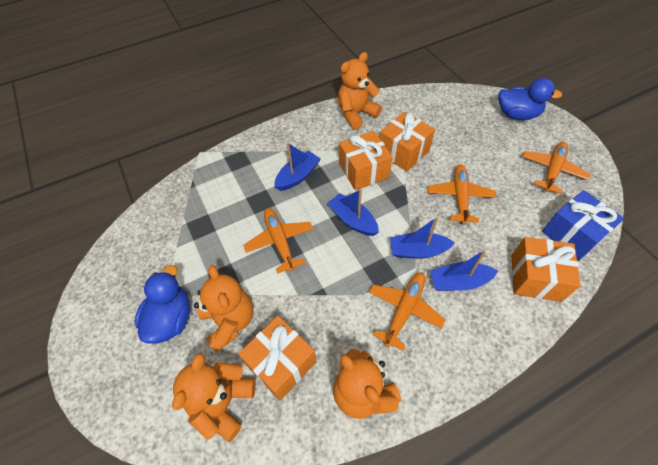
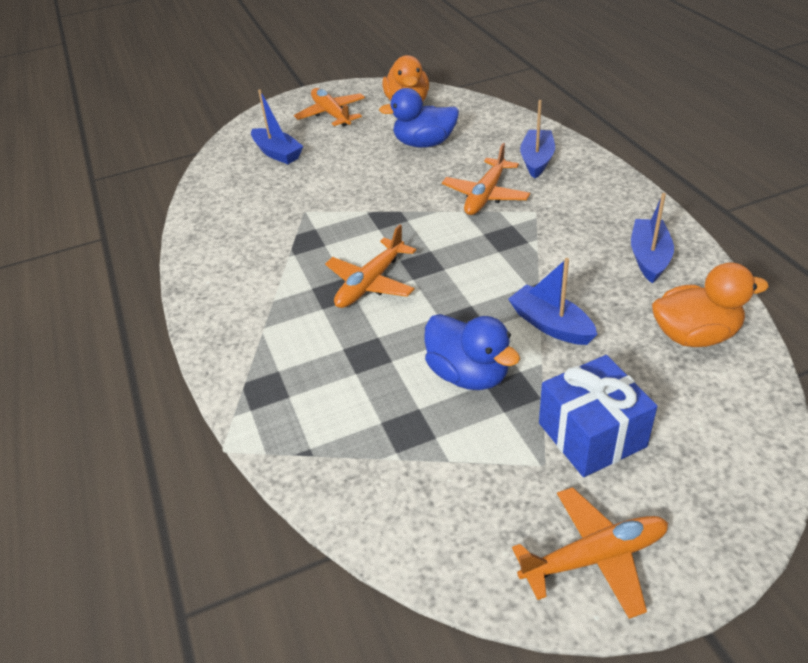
orange duck: none = 0 -> [382,55,429,102] [652,262,769,347] = 2
orange gift: [238,316,317,401] [339,131,393,191] [380,111,435,172] [512,237,581,302] = 4 -> none = 0
orange teddy bear: [172,353,256,442] [194,265,253,353] [333,349,401,419] [338,52,382,130] = 4 -> none = 0

